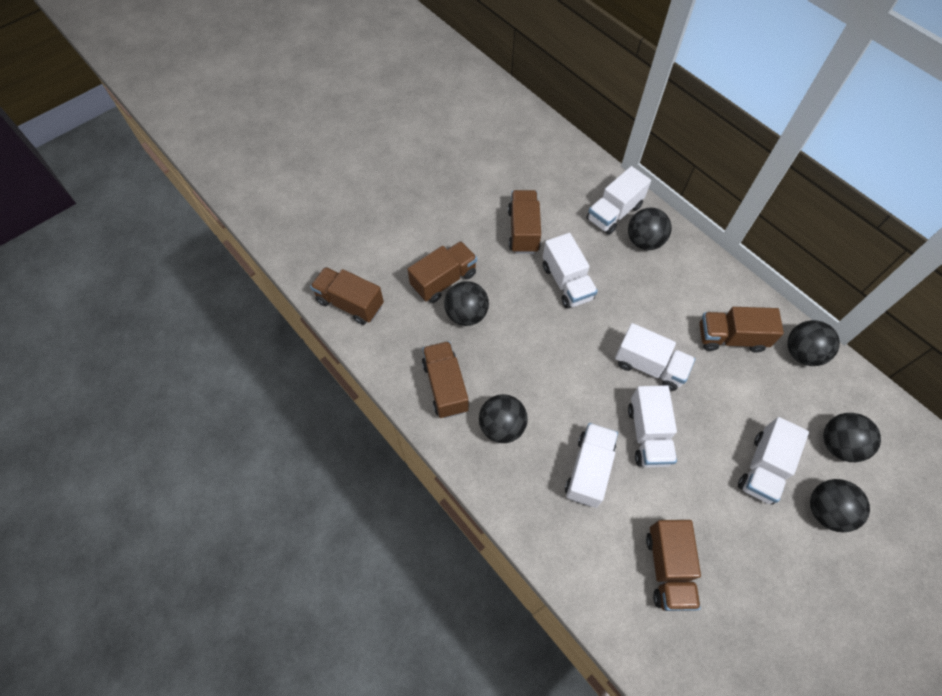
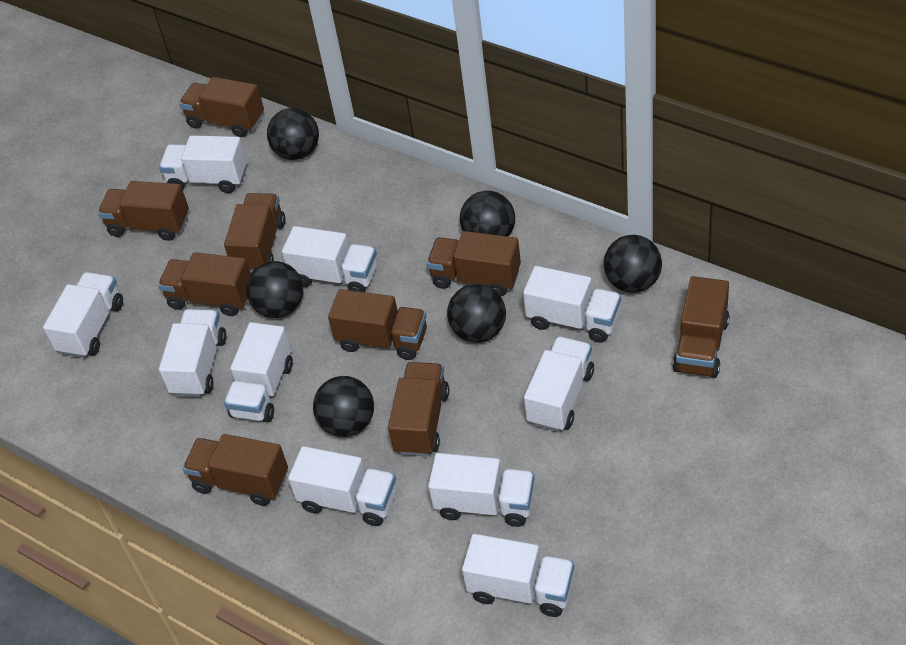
brown truck: [310,267,384,325] [408,241,477,303] [422,341,469,418] [508,190,541,254] [646,520,701,611] [699,307,784,353] = 6 -> [98,181,189,241] [158,252,251,316] [179,77,264,137] [183,434,288,506] [224,193,285,273] [328,289,427,360] [388,362,449,456] [427,231,521,296] [673,276,730,378] = 9
white truck: [543,233,598,309] [565,423,618,508] [587,166,651,235] [615,323,695,391] [628,385,677,467] [738,417,809,504] = 6 -> [43,272,123,358] [159,135,247,193] [159,309,227,397] [224,322,293,422] [282,226,377,292] [288,446,396,526] [428,453,535,527] [462,534,574,617] [523,266,621,343] [524,336,594,432] = 10

